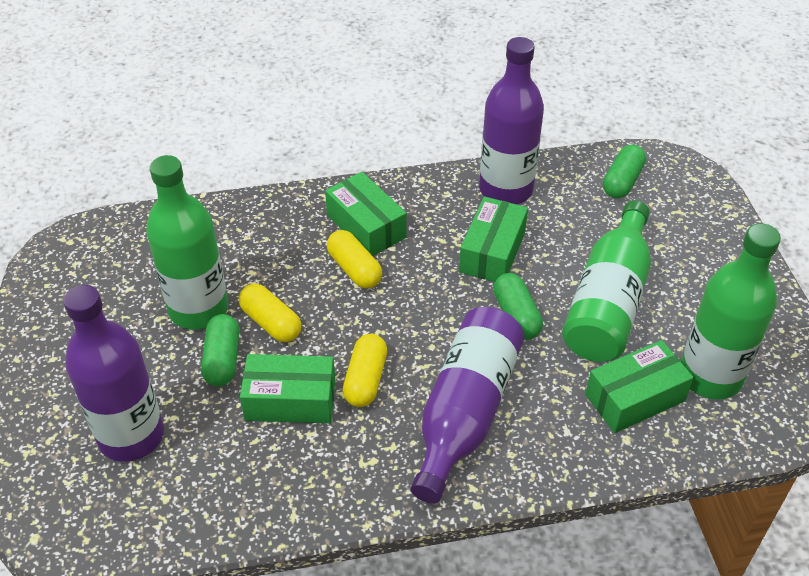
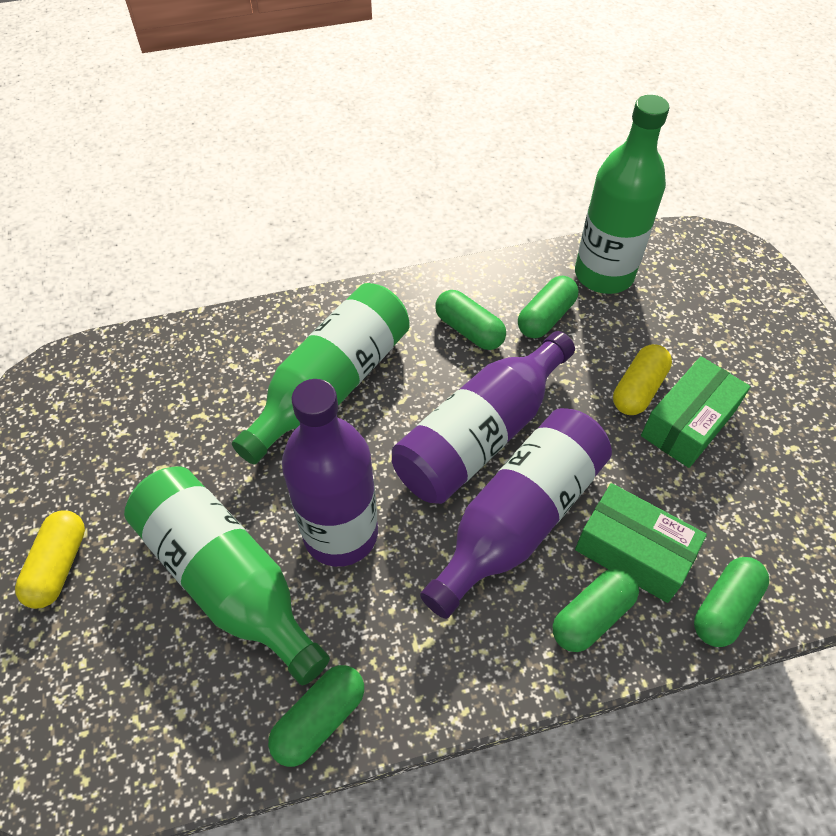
green box: [240,354,335,423] [325,172,407,256] [459,196,528,282] [585,340,694,433] = 4 -> [575,483,707,603] [641,356,751,468] = 2
green capsule: [201,314,239,386] [493,273,543,340] [603,144,646,199] = 3 -> [268,665,364,767] [435,290,506,350] [518,276,578,338] [553,568,639,652] [694,557,769,647] = 5
yellow capsule: [239,284,301,342] [327,230,382,289] [343,334,387,407] = 3 -> [15,511,85,609] [613,344,672,415] = 2

